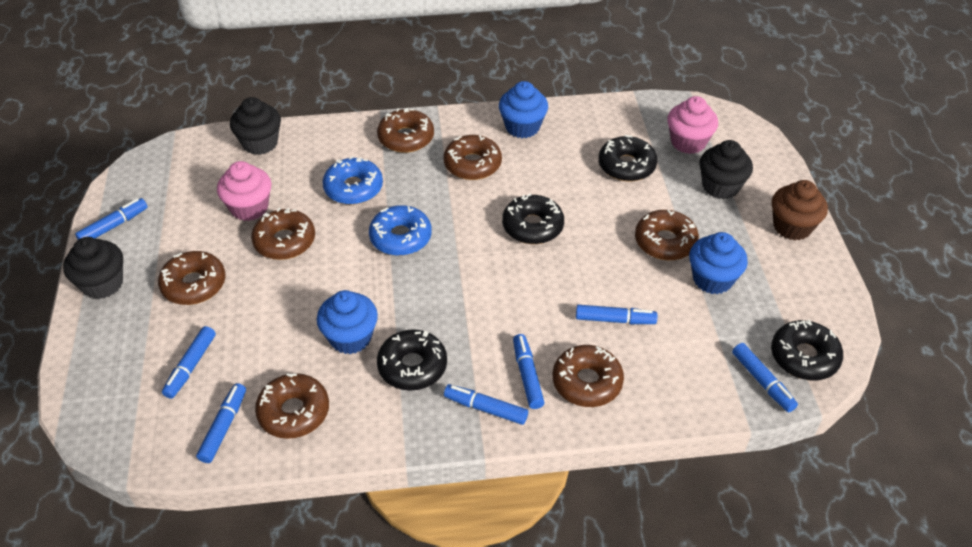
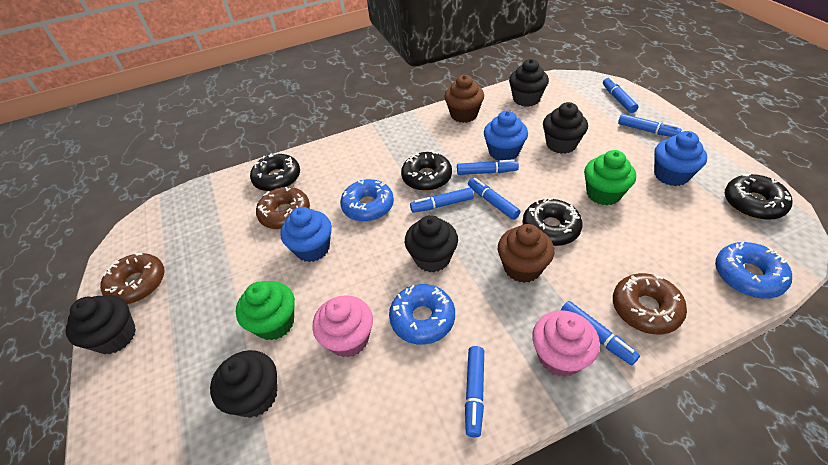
black cupcake: [63,237,123,299] [230,97,281,155] [699,140,753,199] = 3 -> [65,295,136,354] [210,350,277,418] [405,215,458,272] [509,59,549,107] [543,102,588,154] = 5
blue donut: [322,156,383,205] [369,205,432,256] = 2 -> [340,179,394,222] [389,284,455,345] [715,241,792,299] = 3
brown cupcake: [772,180,828,240] = 1 -> [444,75,484,123] [498,224,554,283] = 2
brown donut: [158,251,225,305] [251,208,315,260] [255,373,329,439] [377,108,434,153] [444,135,502,180] [553,345,624,407] [635,210,699,260] = 7 -> [100,252,164,304] [256,187,310,229] [613,273,687,334] = 3
green cupcake: none = 0 -> [236,281,295,341] [584,150,636,205] = 2

